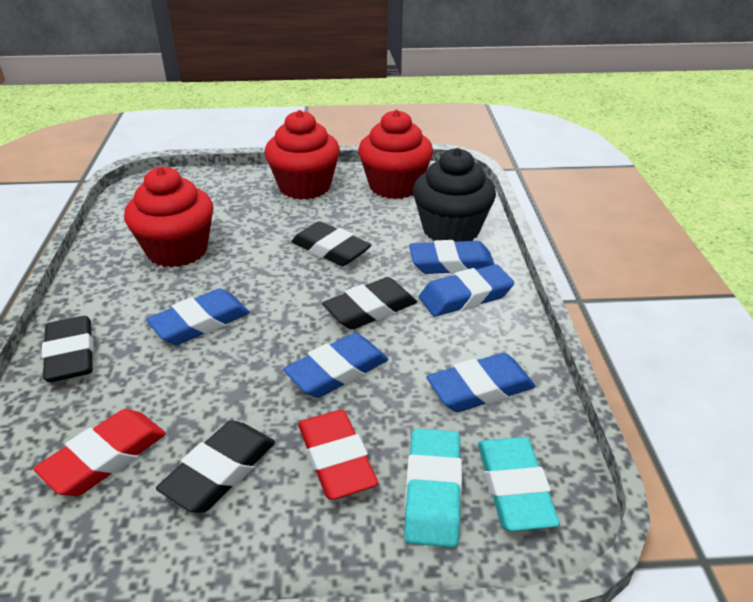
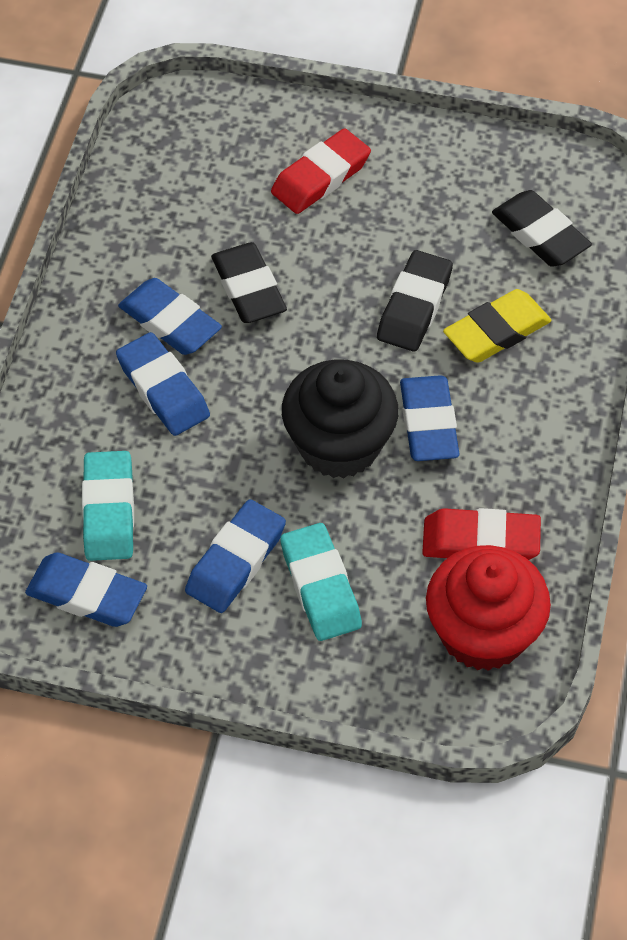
black eraser: [42,316,94,382] [156,420,275,513] [291,221,371,266] [322,277,417,330] = 4 -> [211,242,287,323] [377,250,453,352] [492,190,592,267] = 3
red cupcake: [124,167,214,268] [264,110,340,200] [358,110,433,199] = 3 -> [426,545,551,671] = 1
yellow eraser: none = 0 -> [443,289,551,363] = 1

